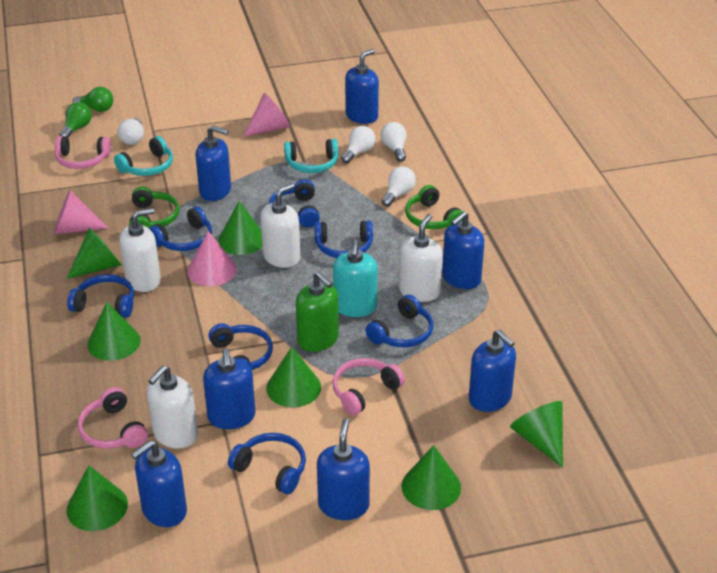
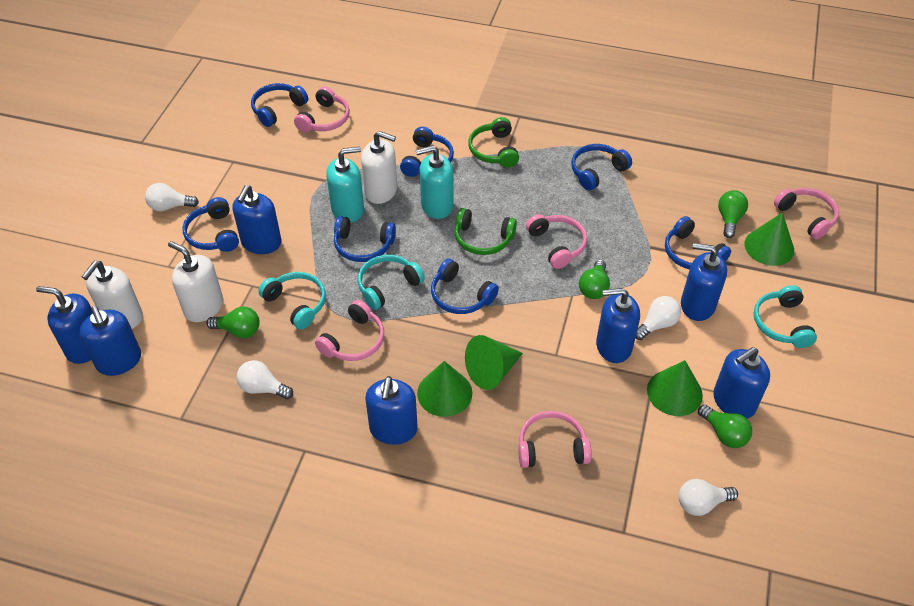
green cone: [66,465,128,531] [67,227,122,279] [87,302,141,361] [218,201,262,255] [266,347,321,408] [401,445,461,510] [510,401,563,468] = 7 -> [417,361,472,417] [465,335,523,390] [647,360,703,416] [744,212,794,266] = 4
green light bulb: [59,102,92,138] [73,87,113,112] = 2 -> [206,307,260,338] [579,260,610,299] [698,405,752,448] [718,190,748,238] = 4
green soap dispenser: [296,271,339,352] = 1 -> none = 0
pink cone: [54,190,108,234] [187,231,237,286] [243,93,291,137] = 3 -> none = 0
pink headphones: [55,136,111,169] [78,387,148,449] [332,358,405,415] = 3 -> [294,86,350,132] [315,300,384,361] [518,411,592,468] [526,214,587,269] [774,188,839,240] = 5
turquoise headphones: [114,136,173,176] [284,139,338,173] = 2 -> [258,272,326,329] [358,255,425,310] [754,285,817,348] = 3
turquoise soap dispenser: [333,240,378,317] = 1 -> [326,146,364,223] [416,145,454,219] = 2
white soap dispenser: [119,208,161,292] [147,365,198,449] [260,183,300,268] [399,214,443,302] = 4 -> [82,261,143,329] [168,241,223,322] [361,131,397,204] = 3

